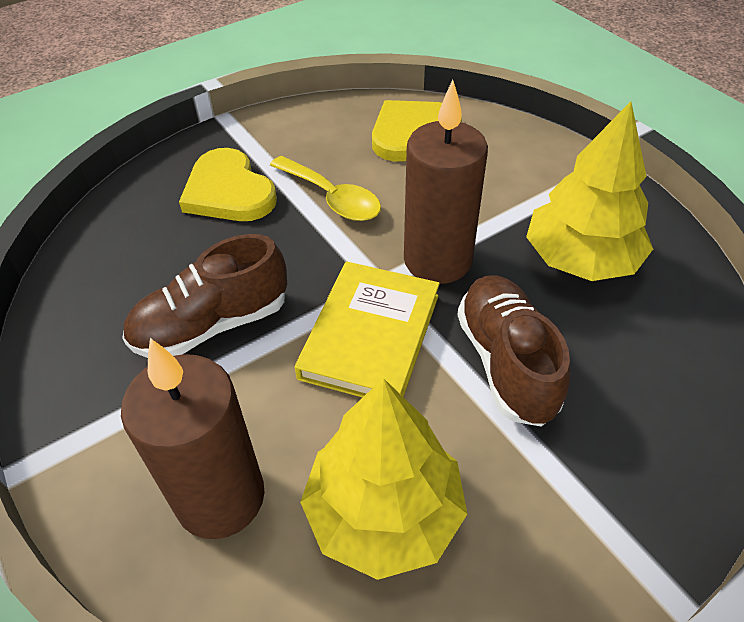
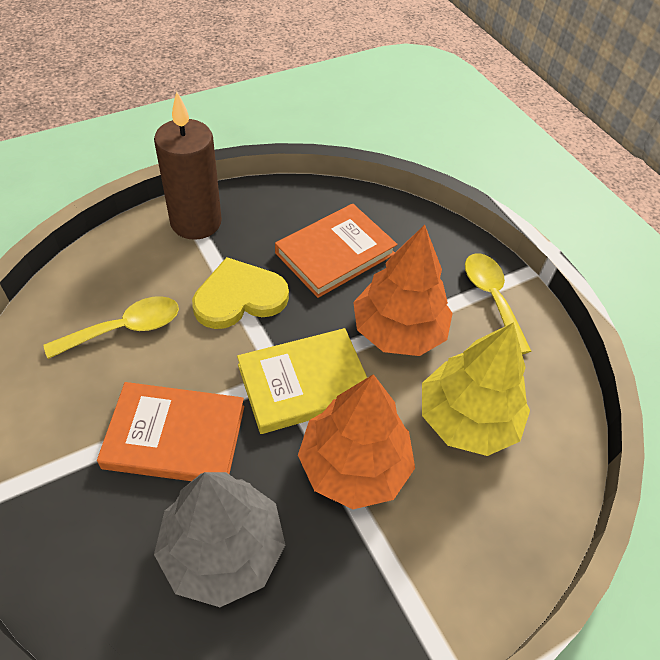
brown candle: [121,338,264,539] [404,80,488,284] = 2 -> [154,91,222,240] = 1
brown shoe: [122,234,287,358] [457,276,571,427] = 2 -> none = 0
grey tree: none = 0 -> [154,472,285,607] = 1
orange book: none = 0 -> [97,382,244,481] [275,204,398,298] = 2
orange tree: none = 0 -> [298,374,415,509] [353,225,453,356] = 2
yellow heart: [179,148,277,221] [372,100,462,161] = 2 -> [192,257,289,329] = 1
yellow spoon: [270,156,381,221] = 1 -> [44,296,179,359] [465,254,531,354] = 2
yellow tree: [300,378,467,580] [526,101,653,281] = 2 -> [422,322,530,456] = 1

